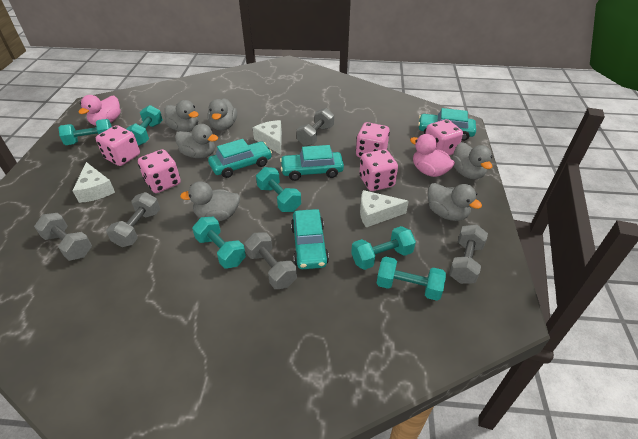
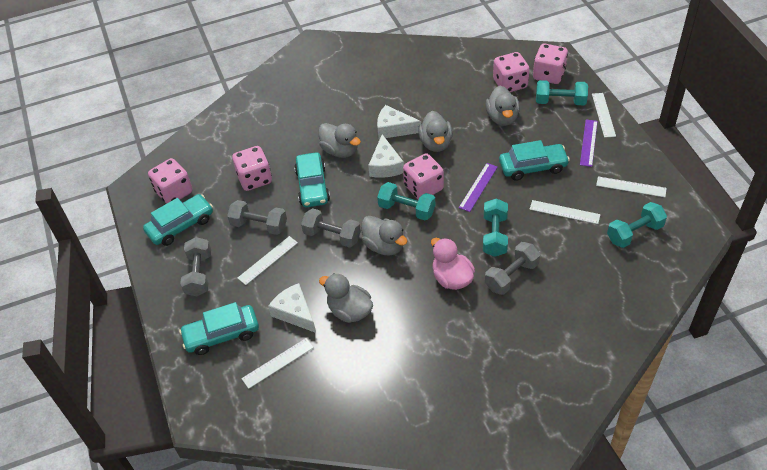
grey duck: [164,100,199,132] [175,124,218,158] [180,181,240,221] [207,98,237,130] [428,183,482,221] [451,142,492,179] = 6 -> [319,123,361,158] [319,273,373,323] [361,216,408,256] [418,111,453,152] [486,86,520,126] = 5
grey dumbbell: [34,213,92,261] [106,192,160,247] [244,232,297,289] [297,108,334,146] [449,225,488,284] = 5 -> [180,237,211,296] [227,200,287,235] [301,208,361,248] [485,242,540,295] = 4
pink duck: [78,95,120,126] [410,134,455,177] = 2 -> [431,238,475,290] = 1
purple ruler: none = 0 -> [459,163,498,212] [580,120,598,167] = 2
turquoise dumbbell: [58,119,112,145] [127,105,163,146] [192,216,246,269] [256,167,301,212] [351,226,416,270] [376,257,446,301] = 6 -> [377,182,435,220] [483,198,508,257] [536,80,588,105] [607,202,667,248] = 4
white ruler: none = 0 -> [238,236,298,285] [241,338,314,389] [530,200,600,224] [592,93,616,138] [596,177,667,197] = 5

